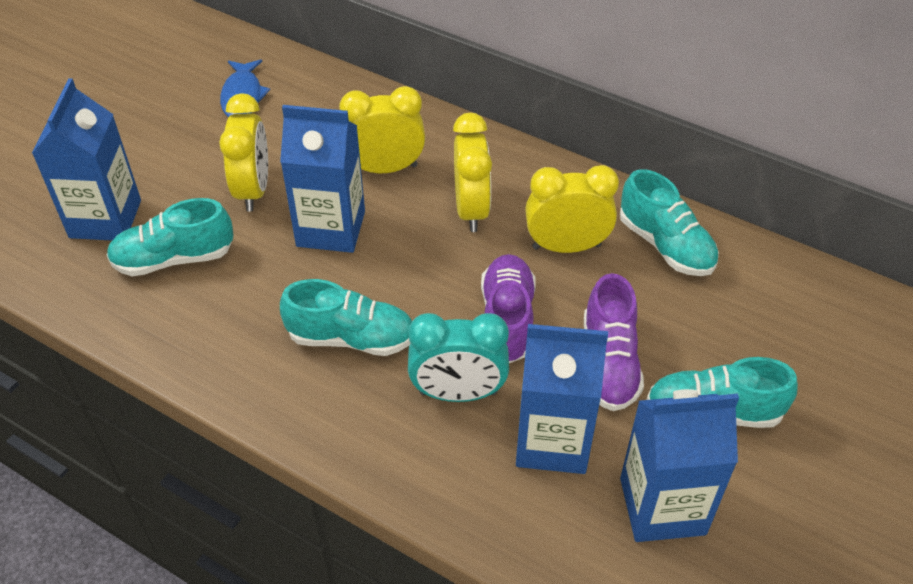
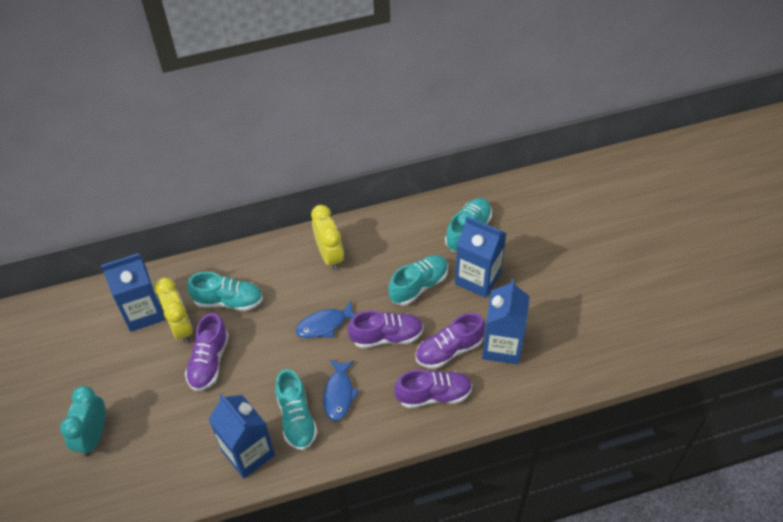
blue fish: [220,59,270,117] = 1 -> [295,301,356,338] [323,359,359,421] = 2
purple shoe: [481,254,536,363] [584,273,644,411] = 2 -> [185,313,229,391] [348,310,424,348] [394,369,472,408] [415,313,485,369] = 4
yellow clock: [219,93,268,212] [340,86,425,173] [453,113,492,232] [525,165,619,253] = 4 -> [154,278,193,343] [311,205,344,270] = 2

